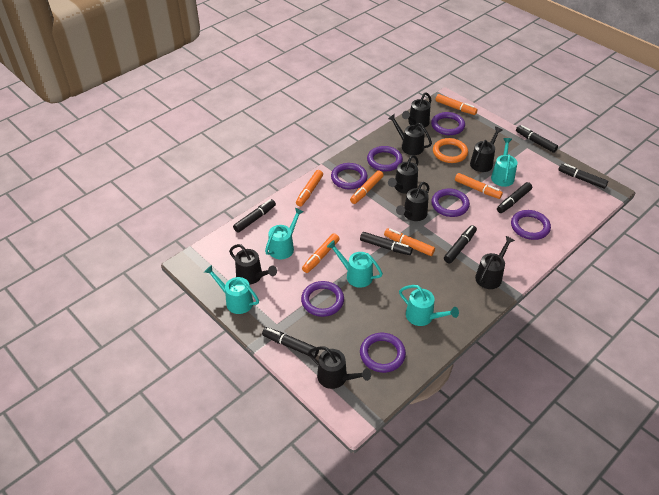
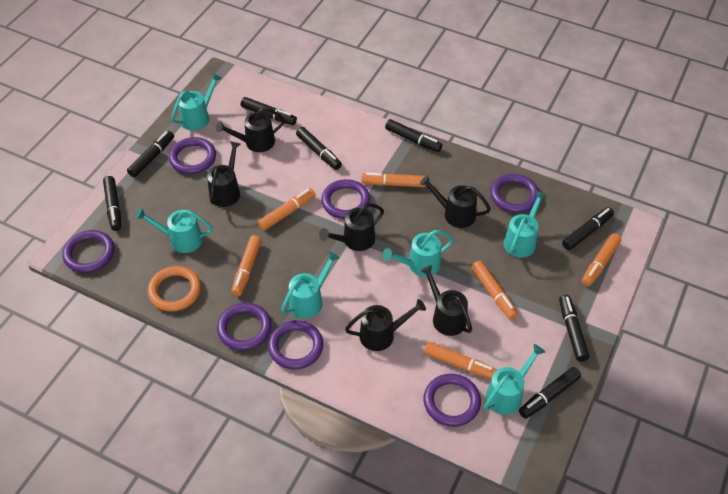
black marker: [233,199,276,233] [262,327,319,358] [360,232,413,255] [444,225,477,263] [497,182,532,213] [516,125,558,153] [558,163,608,189] = 7 -> [103,176,121,231] [127,131,174,177] [241,97,297,125] [296,127,342,170] [385,119,442,152] [519,367,581,419] [559,295,589,362] [562,207,614,250] = 8
black watering can: [229,244,277,285] [308,346,371,389] [388,114,432,155] [388,155,419,194] [396,182,429,221] [402,93,432,127] [470,127,503,172] [475,236,515,289] = 8 -> [207,141,240,207] [216,107,285,152] [319,203,384,251] [345,299,426,351] [420,175,491,228] [420,265,472,336] = 6
turquoise watering can: [204,265,259,314] [265,208,304,259] [327,240,383,288] [399,285,459,326] [491,138,517,187] = 5 -> [135,208,213,253] [171,73,222,131] [281,251,340,318] [382,230,454,277] [484,344,545,415] [504,191,547,258] = 6

